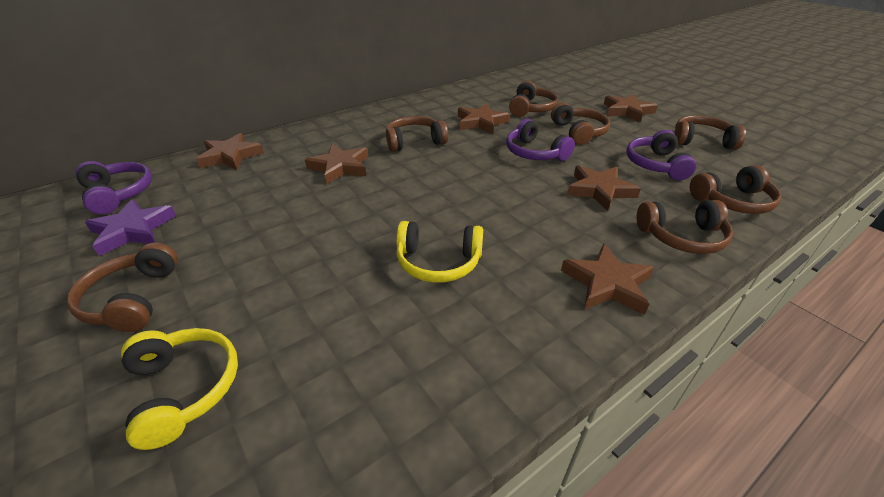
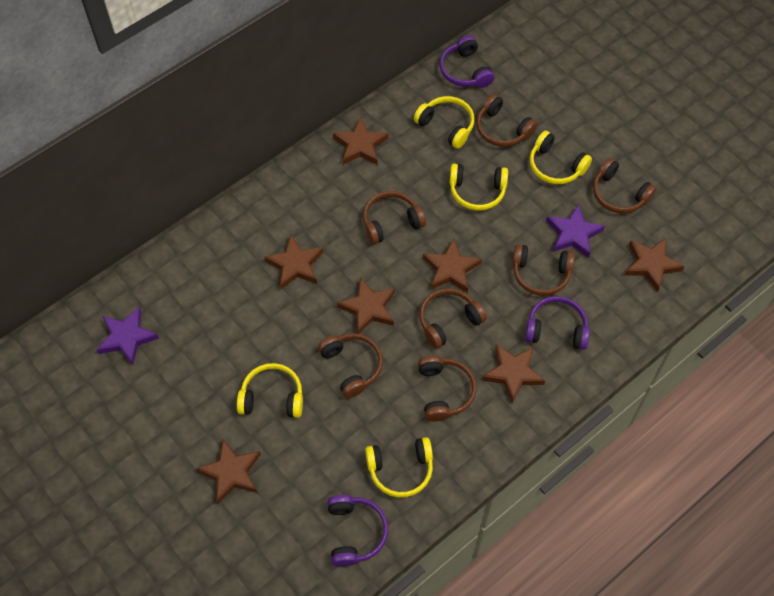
brown star: [196,133,264,170] [305,144,368,184] [458,104,510,134] [561,244,654,315] [567,165,641,211] [604,94,658,122] = 6 -> [196,439,261,503] [264,235,323,289] [333,118,388,165] [337,277,395,334] [423,239,482,293] [482,344,545,403] [624,238,685,292] = 7
purple star: [85,199,176,256] = 1 -> [97,307,159,365] [546,204,605,258] = 2
yellow headphones: [121,328,238,450] [396,221,483,283] = 2 -> [237,363,303,418] [365,437,433,498] [414,96,475,149] [450,164,508,211] [530,131,592,184] = 5

